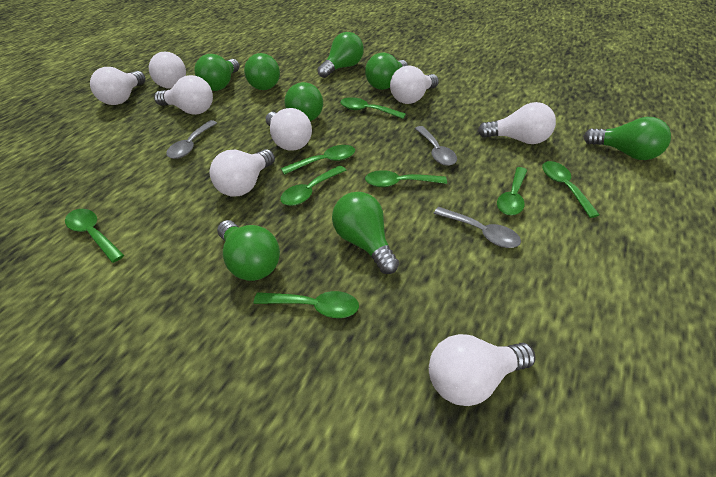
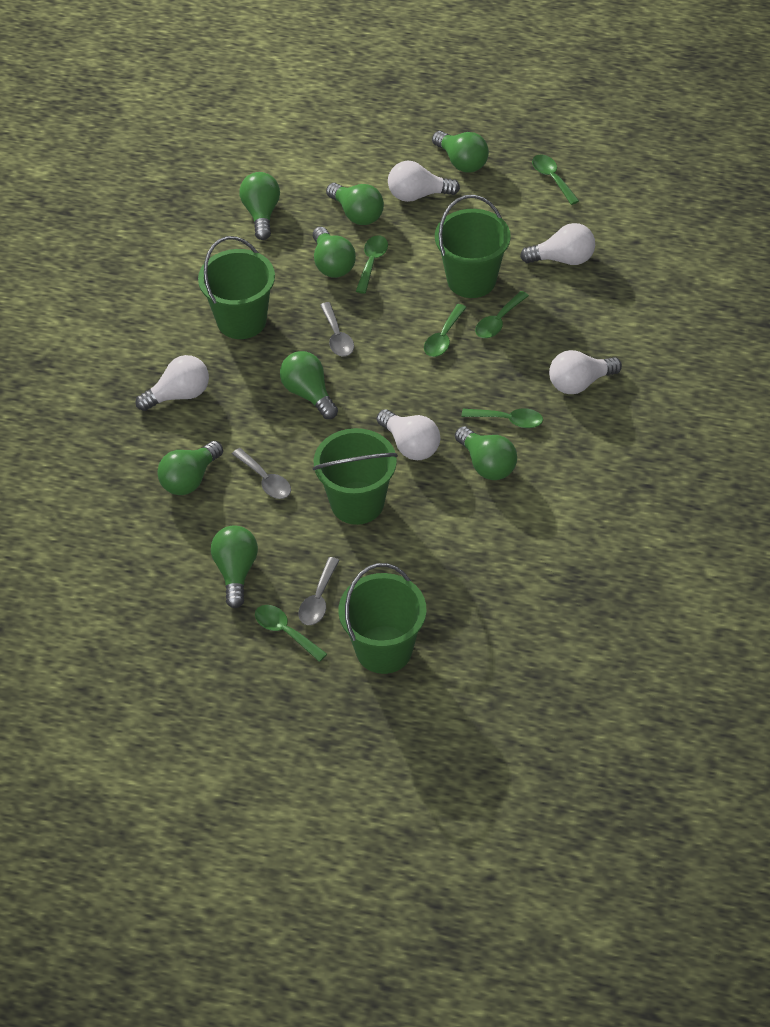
green bucket: none = 0 -> [198,236,275,339] [312,428,398,525] [339,563,426,674] [435,195,511,298] = 4
green spoon: [65,209,124,263] [254,291,359,318] [280,165,346,206] [281,145,355,175] [340,97,406,119] [365,170,447,187] [497,167,527,216] [542,161,600,218] = 8 -> [255,605,327,662] [356,236,388,294] [424,304,467,357] [461,408,543,428] [475,291,529,338] [532,154,579,205] = 6
white light bulb: [90,67,145,105] [149,51,186,89] [154,75,213,115] [210,149,275,196] [266,108,312,151] [390,65,439,104] [429,334,536,406] [478,102,556,144] = 8 -> [136,355,209,411] [377,409,440,460] [388,161,460,202] [520,223,595,265] [549,350,622,394] = 5

